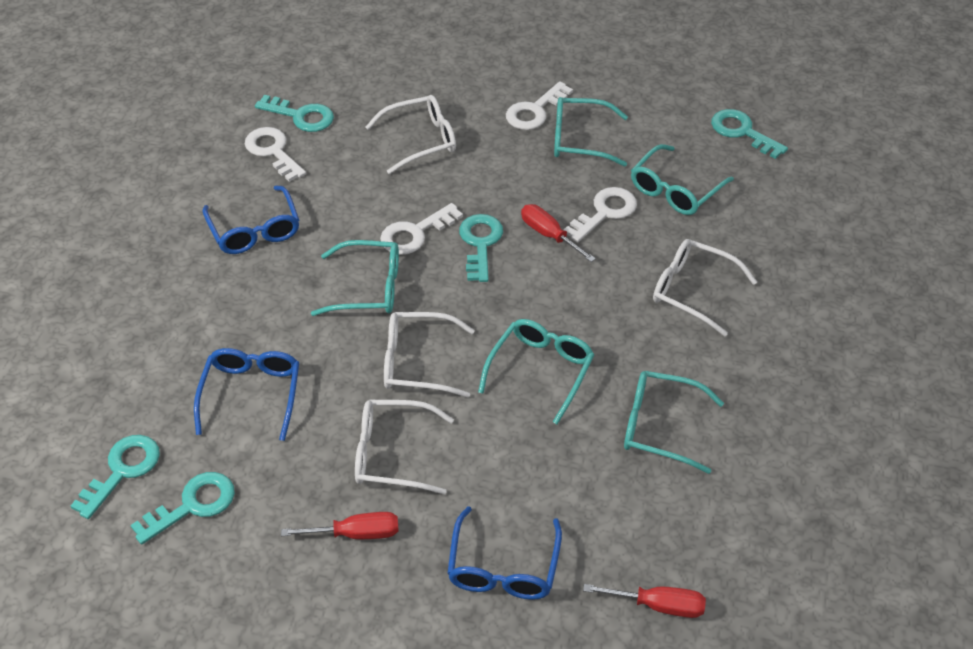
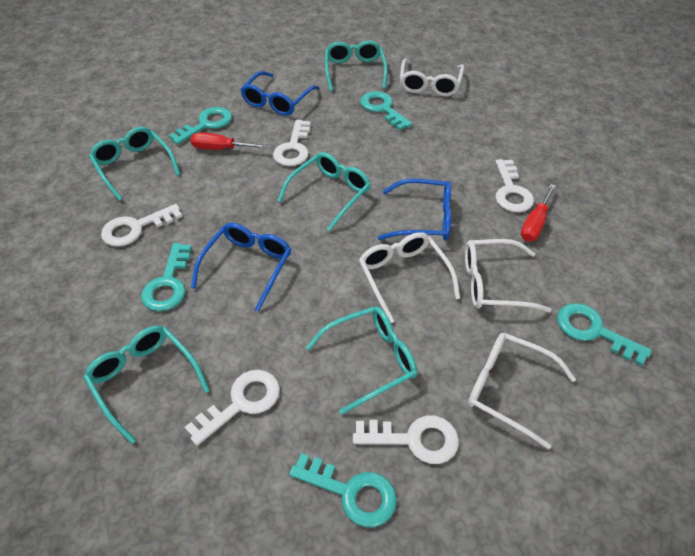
red screwdriver: [281,512,398,539] [521,204,596,262] [583,584,706,618] = 3 -> [190,132,267,150] [521,184,556,242] = 2
white key: [245,127,306,182] [380,203,463,255] [506,81,573,130] [563,187,637,242] = 4 -> [101,204,182,247] [185,370,280,446] [273,120,311,166] [353,415,459,464] [495,159,534,212] = 5

